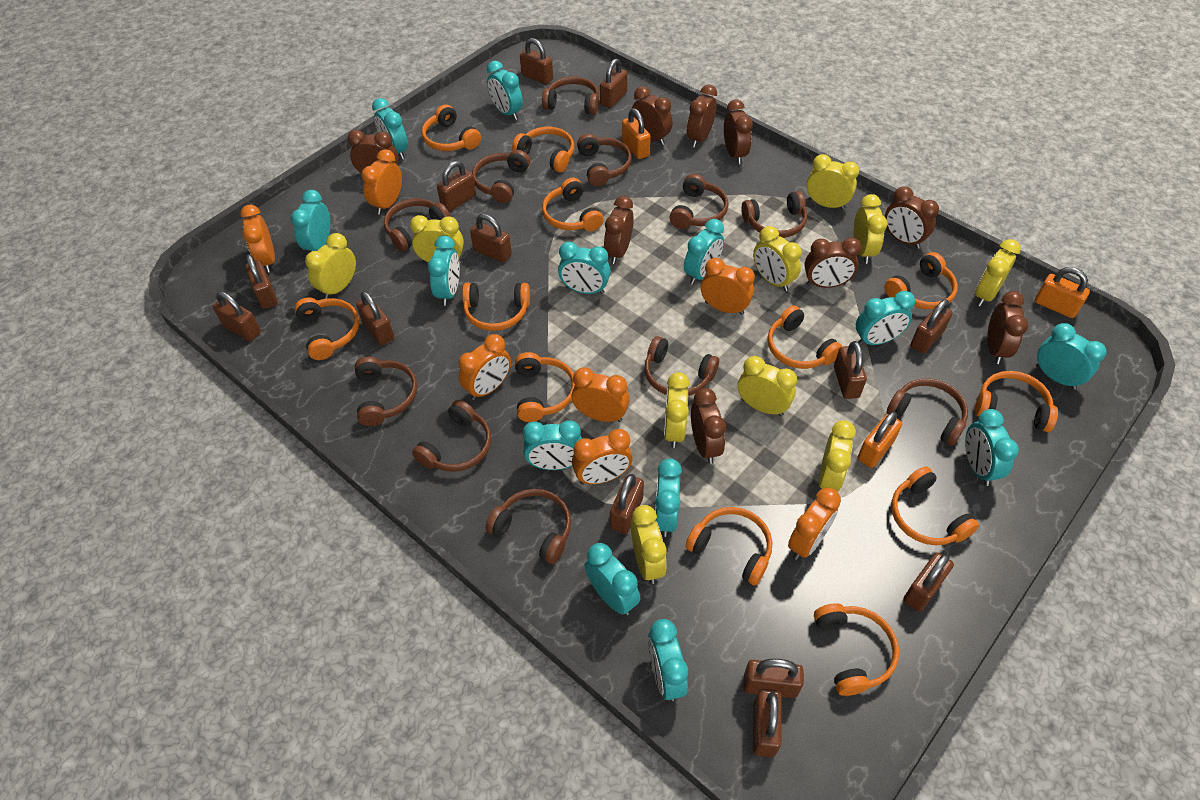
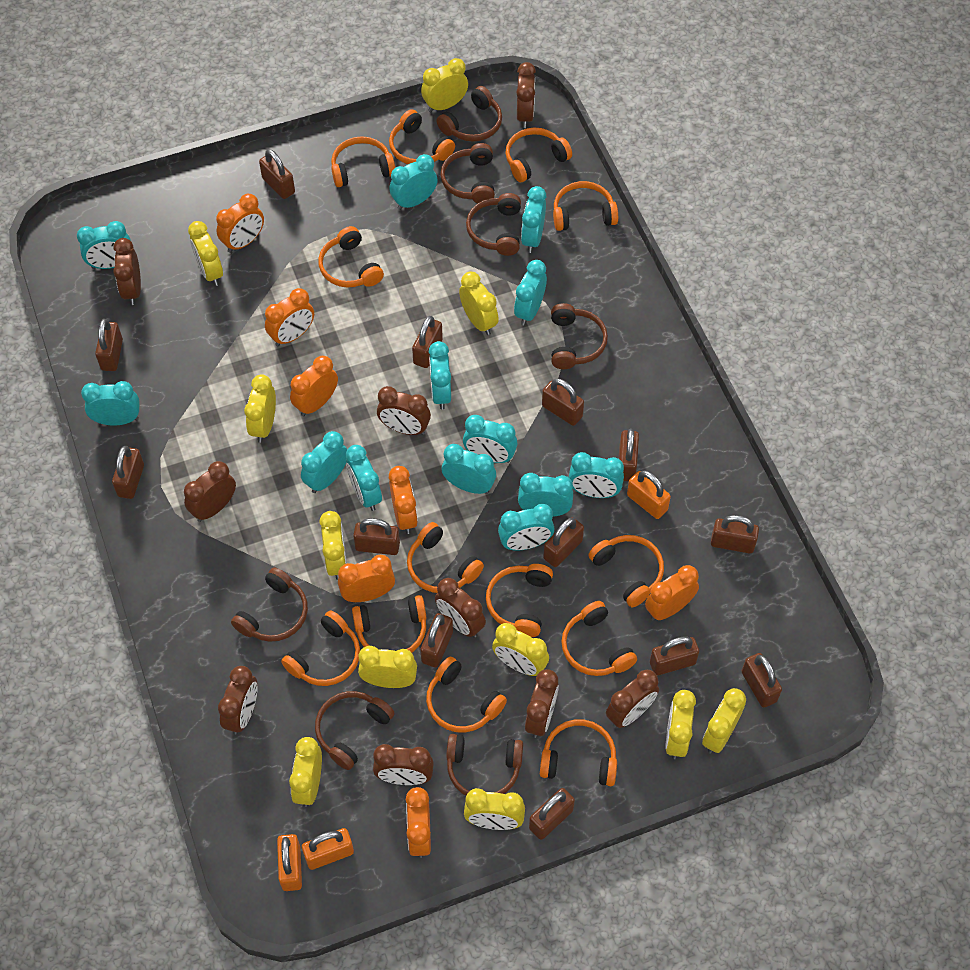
brown headphones: [355,357,417,426] [384,198,451,251] [412,400,491,472] [472,150,530,203] [486,489,571,564] [542,77,599,115] [577,134,632,186] [645,336,719,396] [670,174,728,229] [741,191,807,238] [887,378,968,446] = 11 -> [231,567,308,642] [315,691,395,770] [437,86,502,142] [440,143,495,203] [446,734,523,795] [466,193,521,256] [551,303,608,369] = 7
orange headphones: [295,297,359,360] [422,105,481,151] [462,283,530,331] [512,127,574,172] [515,352,575,422] [542,178,604,231] [686,507,772,586] [767,305,842,369] [814,603,899,696] [885,252,958,309] [891,466,979,545] [975,371,1058,432] = 12 -> [281,610,360,686] [318,226,384,288] [331,136,395,187] [352,595,426,653] [389,109,455,164] [407,522,484,593] [426,657,507,733] [486,564,553,637] [505,128,572,182] [540,719,617,786] [553,181,618,231] [561,601,637,676] [588,535,664,607] = 13
yellow clock: [305,233,356,299] [410,215,464,264] [631,505,667,584] [664,372,690,448] [738,356,797,416] [753,226,802,291] [807,154,859,210] [819,420,856,492] [854,194,887,264] [975,239,1021,306] = 10 -> [188,221,223,286] [244,374,276,443] [289,737,322,807] [319,511,347,580] [358,646,417,688] [421,58,468,112] [459,271,499,335] [464,788,525,830] [492,623,549,676] [665,690,696,759] [702,688,746,754] = 11

